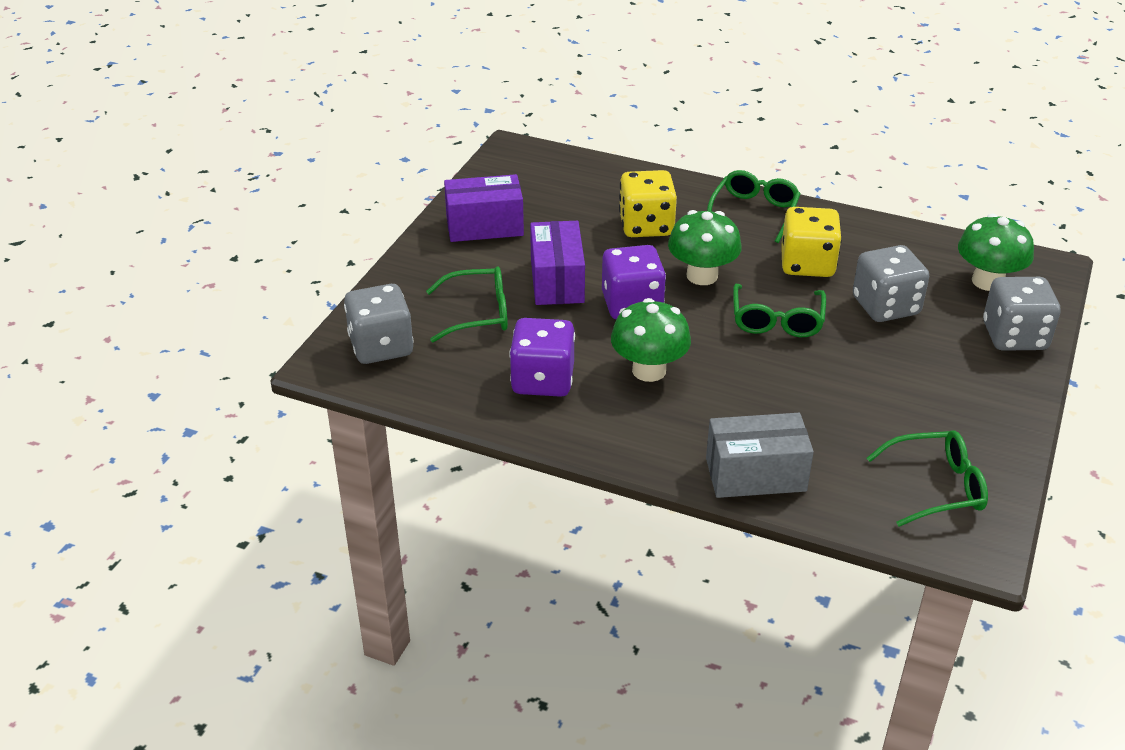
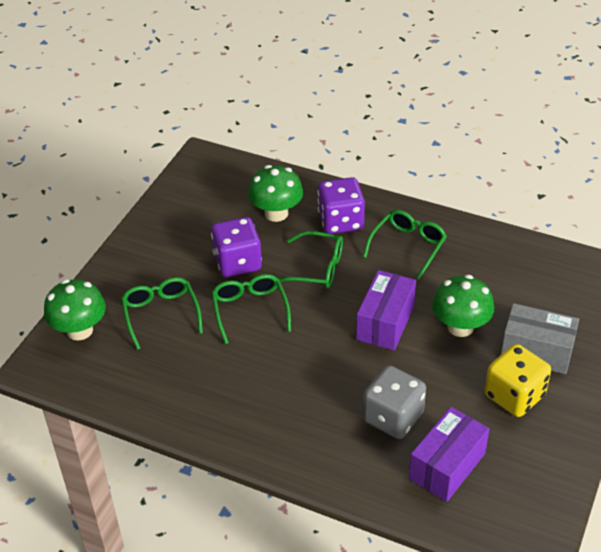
grey dice: [344,284,414,364] [853,245,929,322] [983,277,1061,351] = 3 -> [363,365,426,439] = 1
yellow dice: [619,170,677,237] [781,207,842,277] = 2 -> [485,344,551,417] = 1

